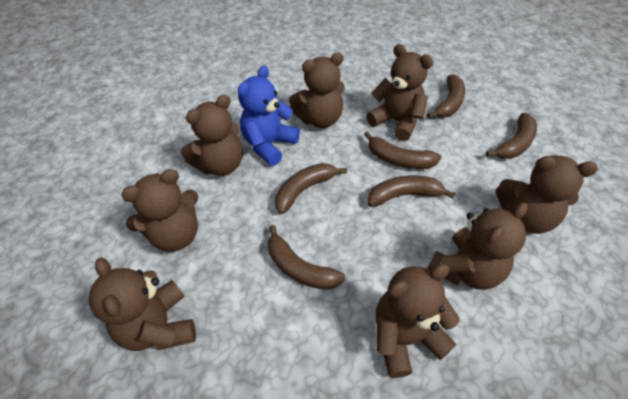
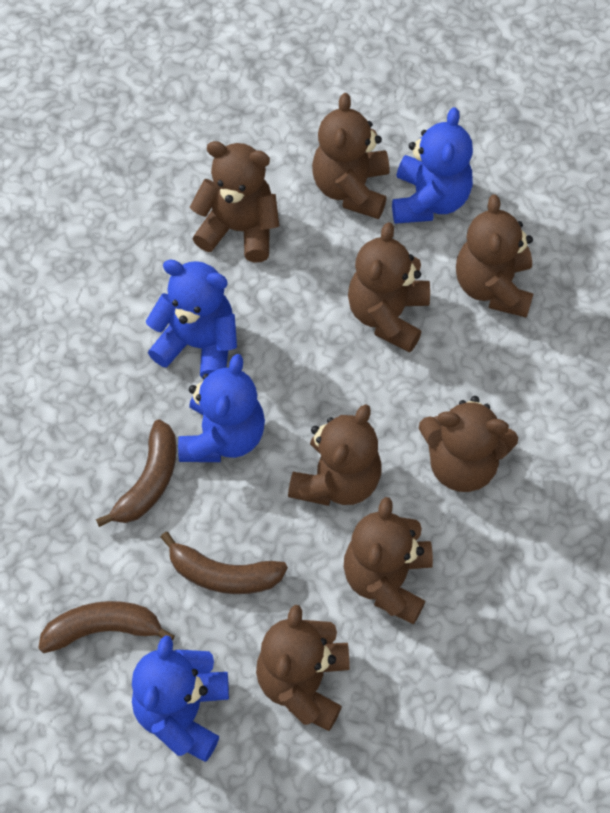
blue teddy bear: [238,65,300,166] = 1 -> [132,635,229,762] [146,259,237,379] [178,354,265,462] [392,107,473,224] = 4
brown banana: [268,225,345,290] [275,163,347,214] [364,131,441,169] [368,176,455,207] [427,74,465,118] [486,113,537,159] = 6 -> [38,601,175,653] [96,420,176,527] [161,532,288,594] = 3

